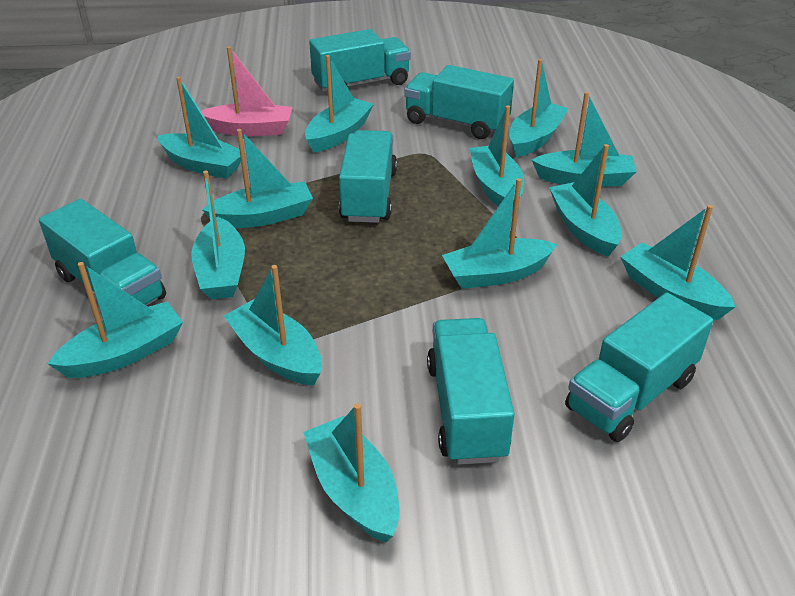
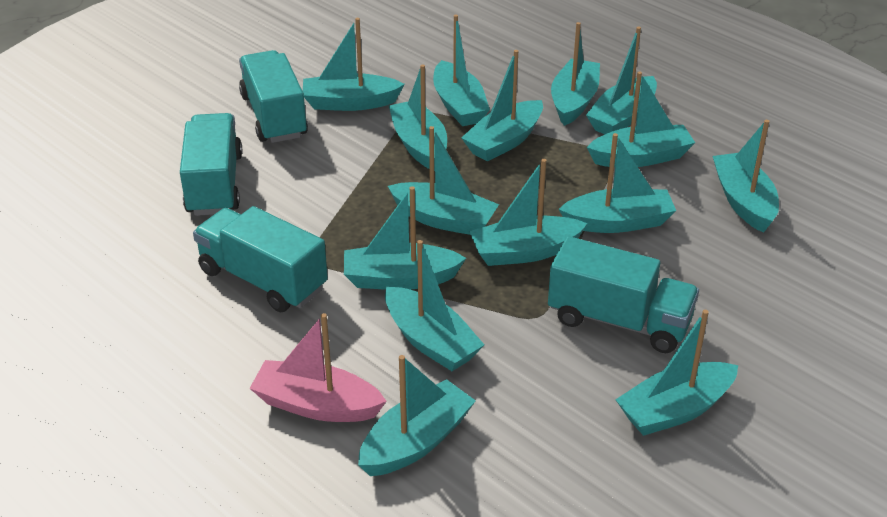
turquoise boat: [47,262,183,378] [157,77,246,179] [191,170,245,299] [202,129,313,228] [224,265,322,386] [303,403,399,543] [305,55,374,153] [442,178,557,289] [470,105,524,210] [509,59,569,157] [532,92,636,187] [549,144,622,257] [620,205,735,320] = 13 -> [303,18,405,111] [344,186,466,290] [358,355,476,476] [385,240,484,371] [388,126,499,235] [389,64,447,171] [433,14,490,126] [462,50,543,161] [469,159,588,266] [551,22,600,126] [559,133,676,233] [586,27,657,134] [587,71,695,167] [615,310,738,436] [713,120,779,233] = 15
turquoise truck: [39,199,166,306] [309,29,411,91] [339,130,397,223] [404,65,514,139] [427,318,515,465] [565,293,713,442] = 6 -> [180,113,242,216] [193,206,328,312] [239,50,308,143] [548,236,699,353] = 4

